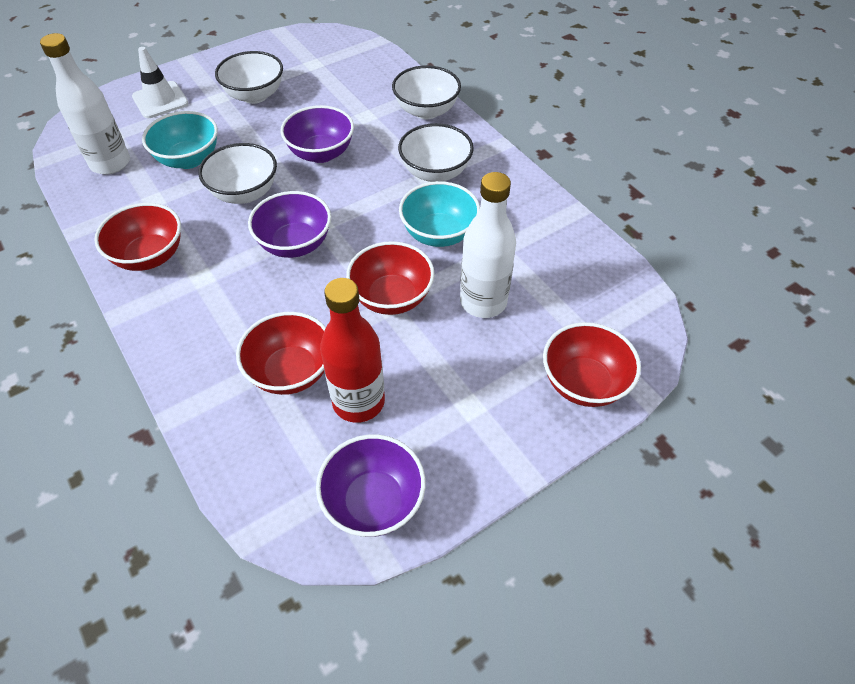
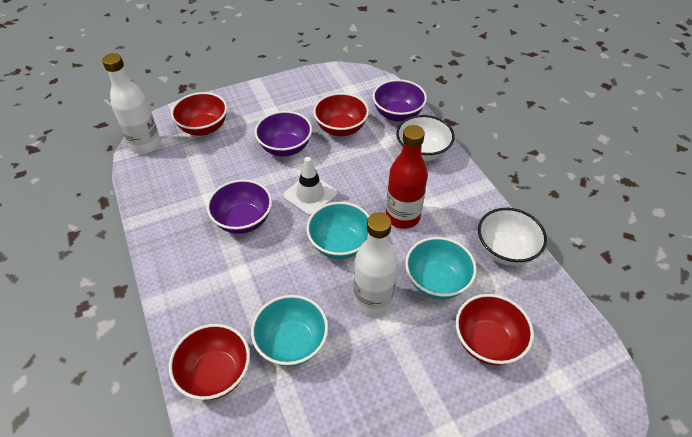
turquoise bowl: [142,111,218,169] [399,181,480,247] = 2 -> [251,295,328,366] [306,202,369,259] [405,237,477,299] = 3
white bowl: [198,143,277,204] [215,51,283,104] [392,65,461,119] [398,123,474,182] = 4 -> [396,115,455,161] [478,208,547,266] = 2

